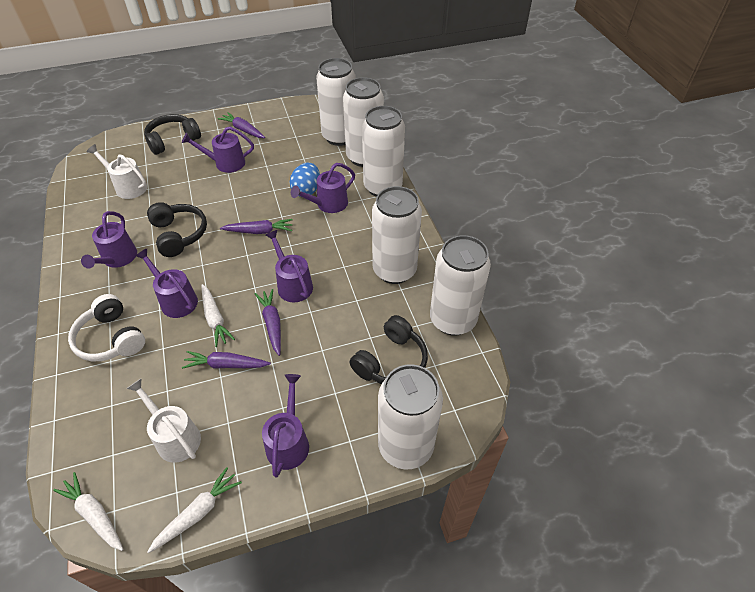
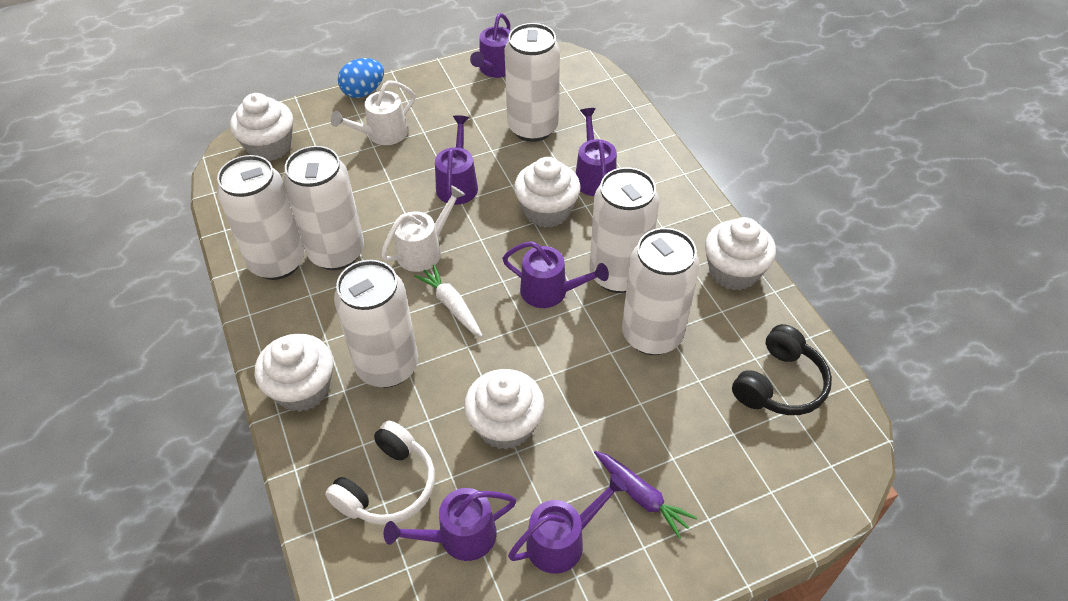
black headphones: [144,114,201,155] [147,202,207,257] [349,315,428,384] = 3 -> [732,324,832,415] = 1
purple carrot: [182,351,271,369] [218,112,265,138] [220,219,293,234] [255,289,281,356] = 4 -> [594,451,697,539] = 1
white carrot: [53,472,124,551] [147,467,242,553] [202,284,235,347] = 3 -> [414,265,483,337] = 1
white cupcake: none = 0 -> [230,93,293,161] [255,334,333,412] [464,369,544,450] [514,157,581,228] [705,217,776,290] = 5

